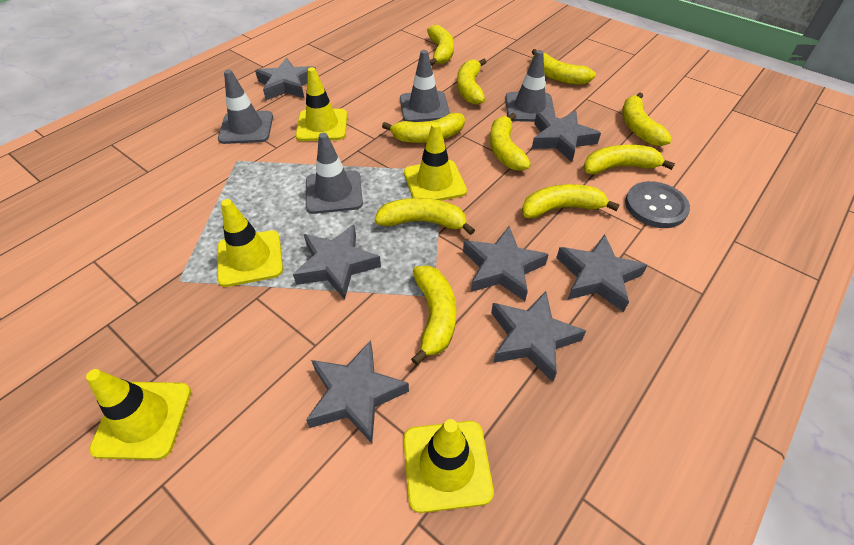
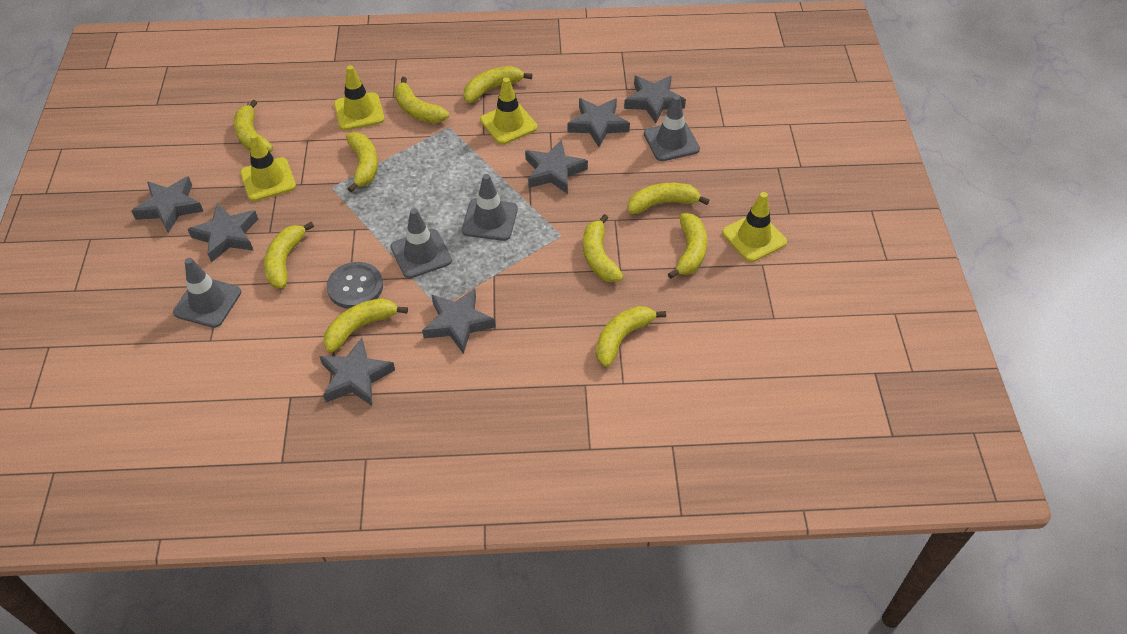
yellow traffic cone: [86,369,191,460] [217,199,283,287] [296,67,347,141] [403,419,494,513] [404,123,467,201] = 5 -> [240,134,296,201] [334,65,385,130] [480,77,538,144] [722,192,787,262] = 4

